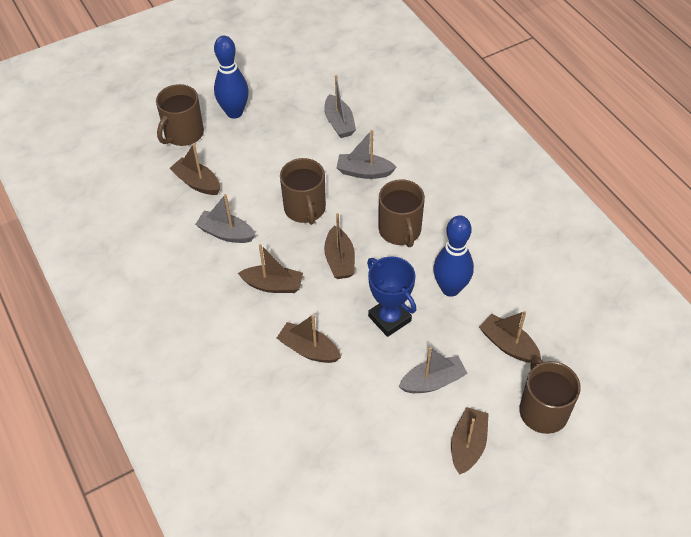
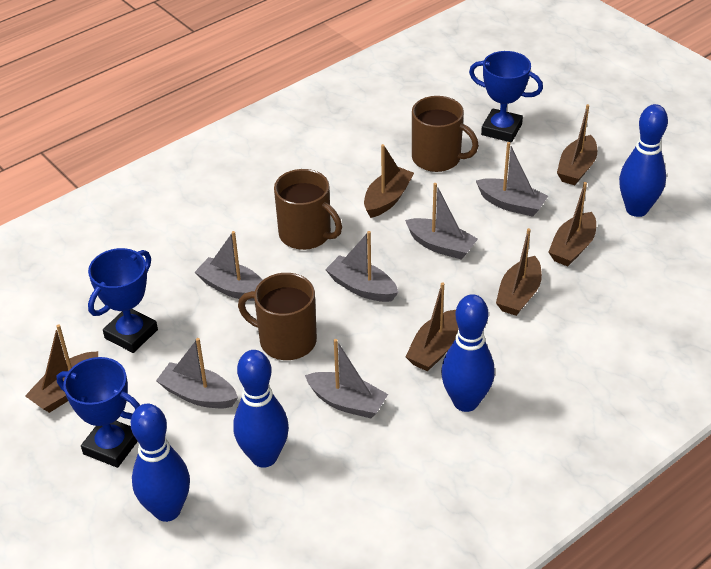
blue bowling pin: [214,36,249,119] [433,215,474,297] = 2 -> [131,404,190,522] [233,350,289,468] [441,294,495,412] [619,104,668,217] = 4
blue trophy: [367,256,416,337] = 1 -> [57,357,140,468] [88,248,158,353] [469,51,543,142] = 3
brown mug: [156,84,204,146] [280,158,326,225] [379,179,425,247] [519,357,581,434] = 4 -> [238,273,317,360] [274,169,342,250] [412,96,479,172] = 3
grey boat: [195,194,255,243] [324,75,356,138] [337,130,396,179] [399,347,468,393] = 4 -> [156,338,238,408] [195,231,262,301] [305,339,388,418] [325,231,399,302] [405,183,478,260] [476,142,548,217] = 6

